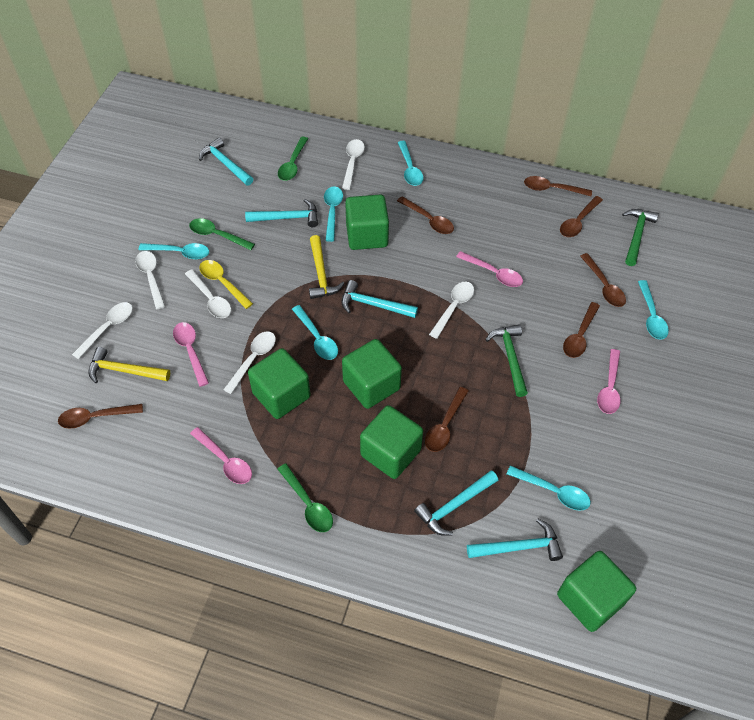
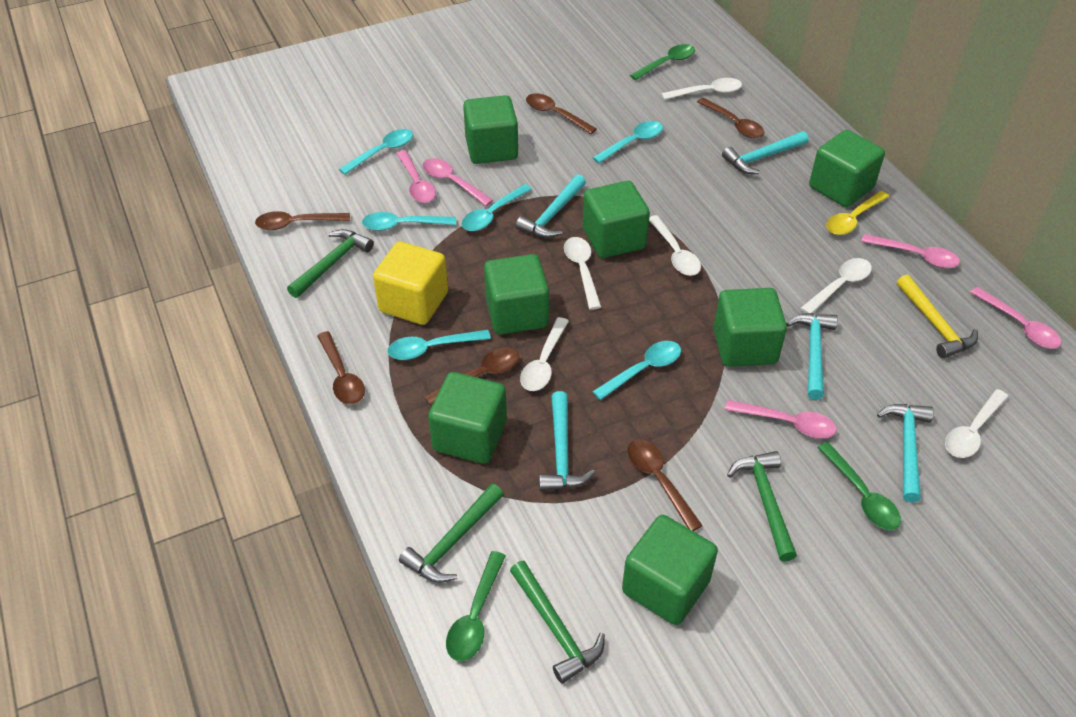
brown spoon: [58,404,143,429] [397,196,454,234] [425,387,469,452] [524,176,592,196] [560,196,603,237] [563,302,600,358] [580,253,626,307] = 7 -> [255,211,350,230] [317,331,365,405] [424,348,519,406] [526,93,597,134] [627,439,703,531] [697,98,764,138] = 6
green cube: [248,348,311,419] [342,339,402,409] [345,195,389,250] [360,405,423,479] [557,551,636,632] = 5 -> [428,372,507,464] [463,95,518,164] [484,254,549,335] [583,181,650,258] [622,515,718,625] [713,288,787,367] [809,130,885,207] = 7
green hammer: [486,324,528,397] [622,209,659,266] = 2 -> [287,229,374,298] [399,484,504,583] [510,561,605,684] [727,451,797,562] = 4
pink spoon: [173,322,209,387] [190,427,252,484] [456,251,523,287] [597,349,620,414] = 4 -> [396,150,436,203] [422,158,493,206] [725,400,837,438] [861,234,960,268] [970,287,1061,349] = 5
yellow cube: none = 0 -> [373,241,448,325] = 1
yellow hammer: [88,347,170,383] [309,235,345,299] = 2 -> [897,275,978,359] = 1

